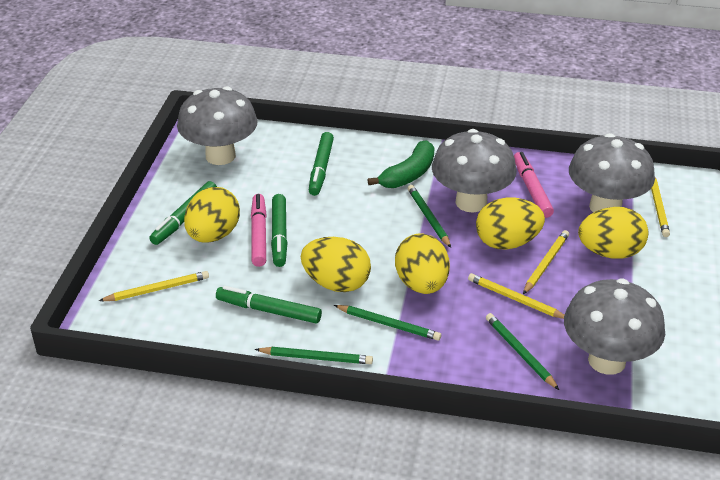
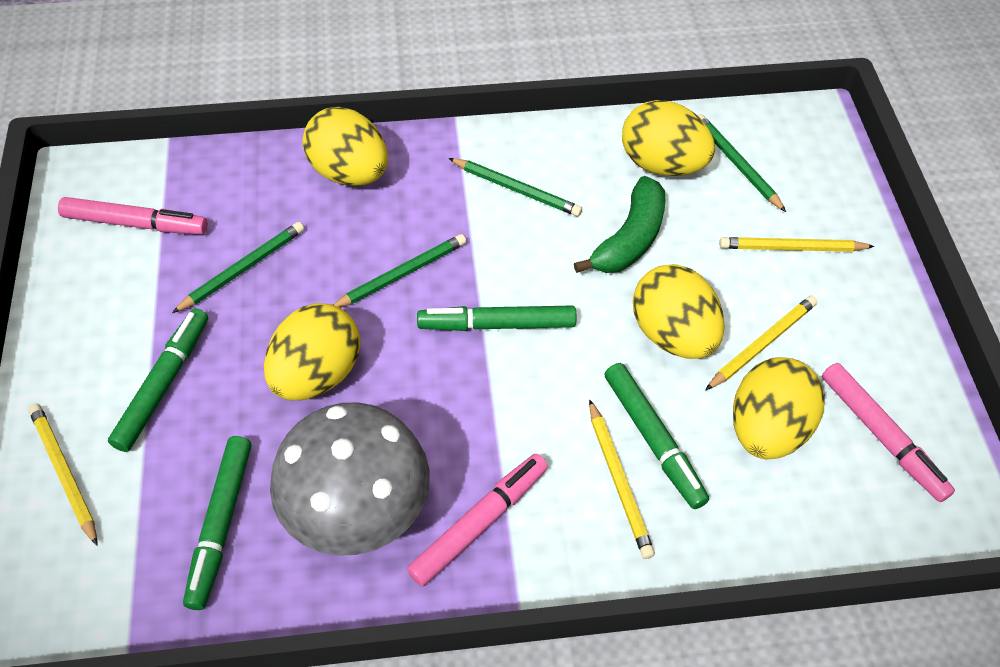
grey mushroom: [177,86,257,165] [432,129,517,212] [564,279,665,375] [569,133,655,213] = 4 -> [270,402,430,556] = 1
pink marker: [251,194,267,267] [514,152,554,218] = 2 -> [58,197,208,235] [407,454,548,586] [822,363,955,502] = 3

